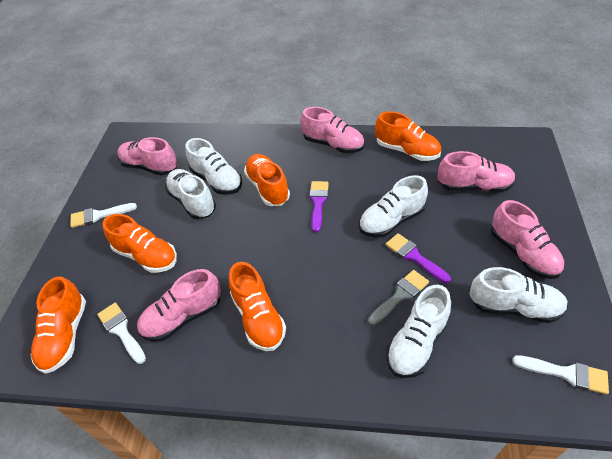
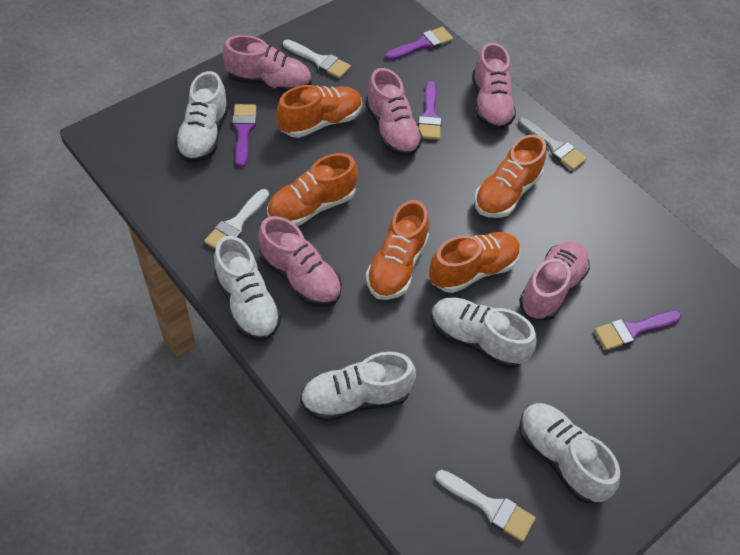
purple brush: [309,181,329,232] [386,233,451,283] = 2 -> [232,104,257,168] [385,27,453,60] [418,81,441,140] [594,310,681,350] = 4

